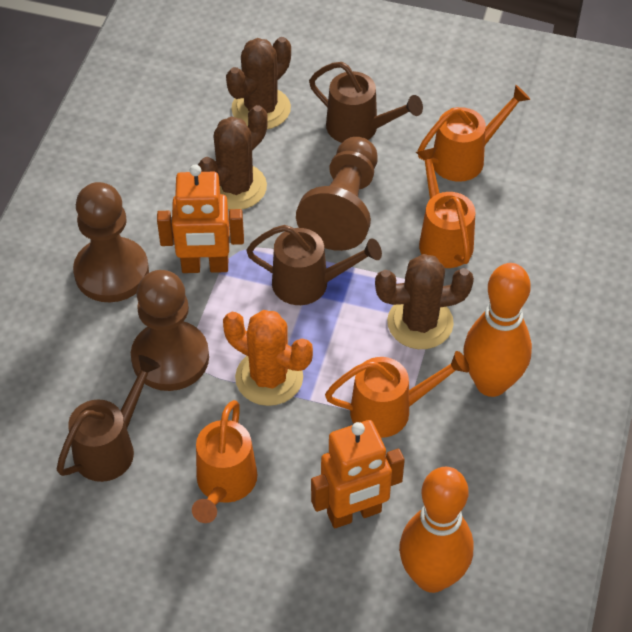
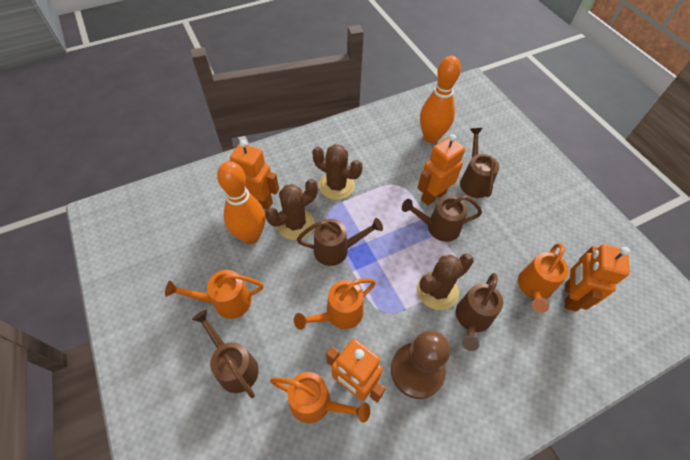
brown pawn: [73,182,149,302] [131,270,209,391] [296,137,378,251] = 3 -> [391,330,450,399] = 1
brown watering can: [57,355,160,482] [246,225,382,305] [309,62,423,143] = 3 -> [192,310,259,398] [297,218,383,266] [402,196,482,242] [456,273,503,351] [460,128,499,198] = 5
orange cactus: [223,310,313,406] = 1 -> none = 0
orange robot: [157,164,244,273] [311,420,405,528] = 2 -> [230,140,279,210] [326,339,386,402] [418,134,465,206] [565,244,630,312] = 4

